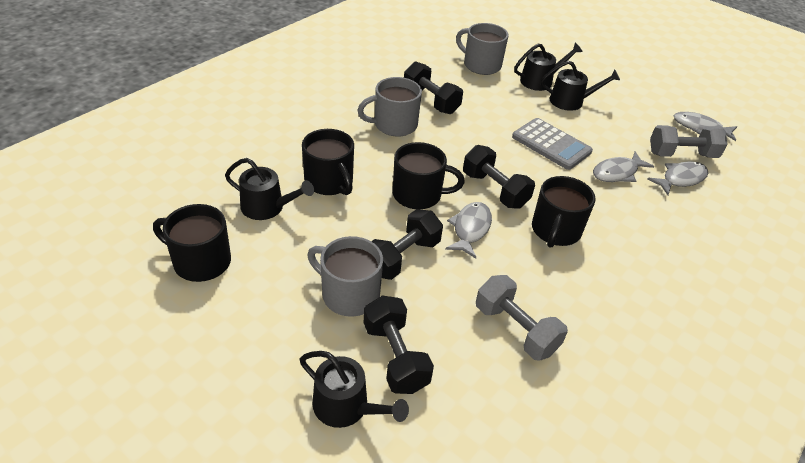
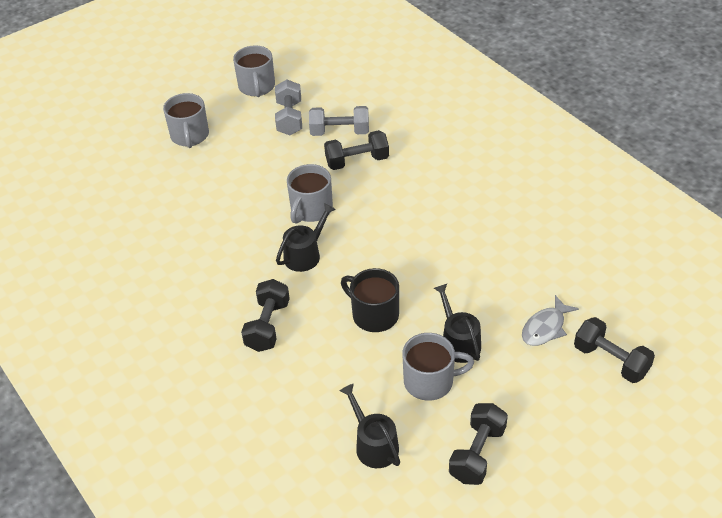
black mug: [153,204,231,282] [302,129,354,195] [393,142,465,210] [532,176,596,248] = 4 -> [341,268,399,332] = 1
black watering can: [225,158,314,220] [300,351,409,428] [514,43,583,91] [541,60,620,111] = 4 -> [276,203,336,272] [340,384,400,468] [434,284,481,363] = 3
grey calculator: [512,118,593,170] = 1 -> none = 0
grey fish: [445,202,492,259] [593,151,654,182] [647,161,708,195] [674,112,737,141] = 4 -> [522,295,579,346] = 1
grey mug: [307,236,383,317] [357,77,422,137] [456,23,508,75] = 3 -> [163,93,209,148] [233,45,275,97] [287,164,333,224] [402,333,474,401] = 4

